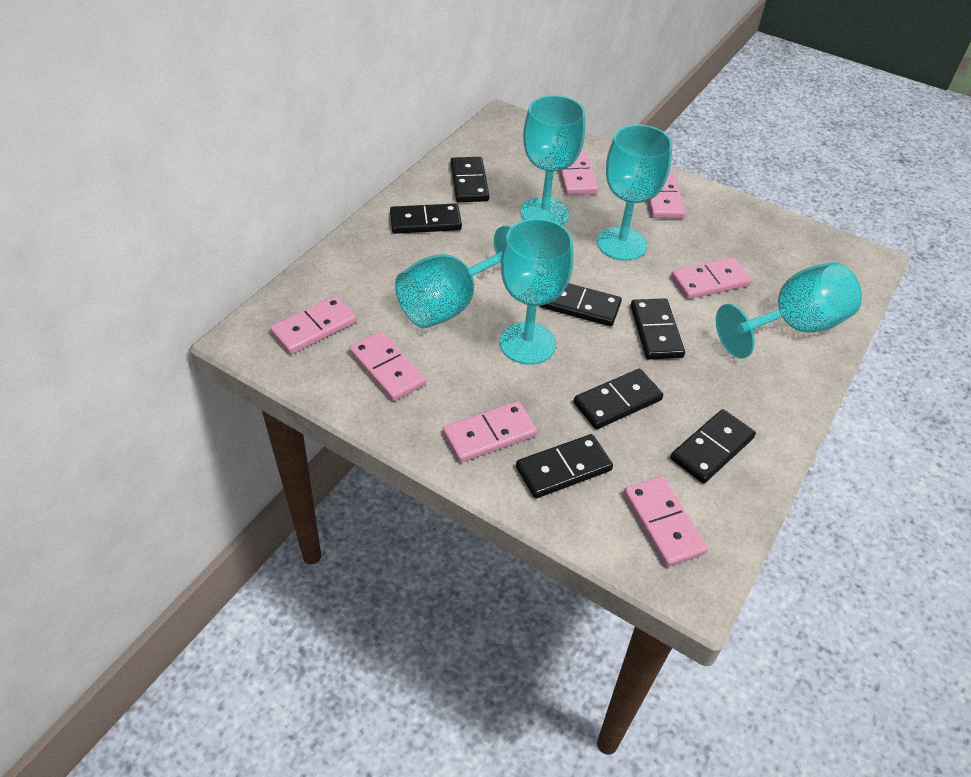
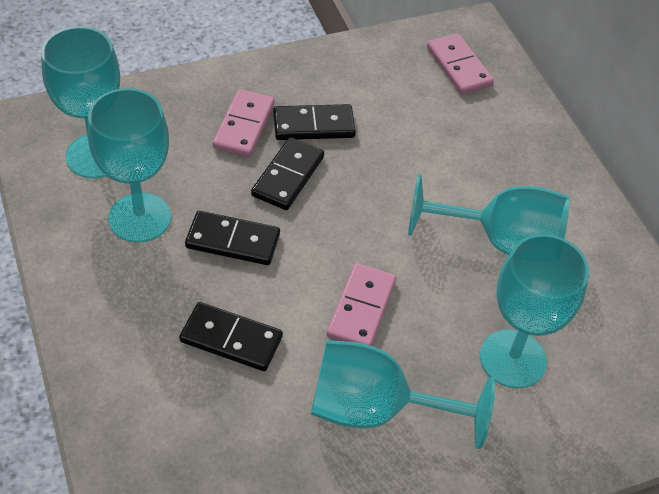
black domino: [390,203,462,234] [450,157,490,202] [516,434,613,498] [540,283,622,326] [574,369,663,429] [631,298,685,360] [671,409,756,484] = 7 -> [179,302,283,371] [185,211,280,265] [251,137,324,210] [273,104,356,140] = 4
pink domino: [270,296,357,354] [349,331,426,401] [443,401,537,463] [559,150,598,195] [623,476,708,567] [648,173,685,219] [671,258,752,299] = 7 -> [213,89,275,157] [327,263,396,346] [427,33,494,95] = 3

